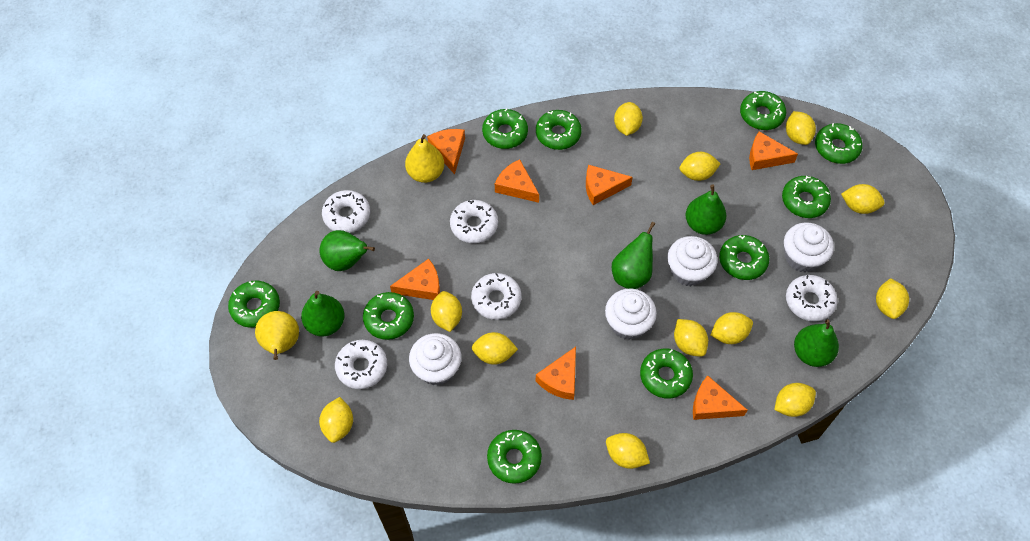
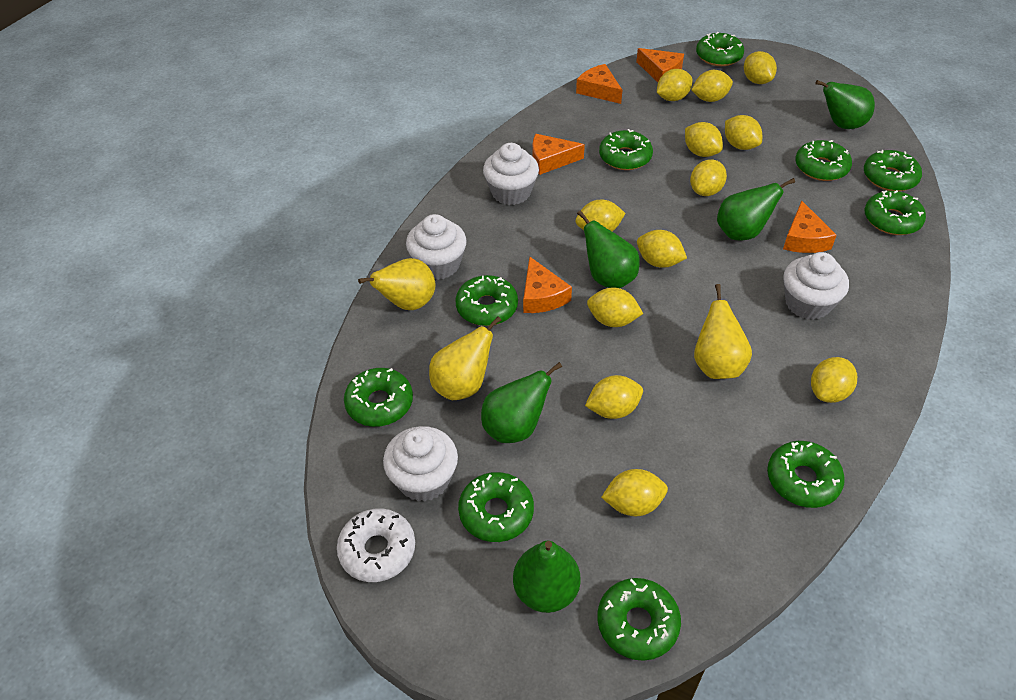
orange cheese: [390,259,440,300] [427,129,465,174] [495,160,539,203] [536,347,576,400] [586,165,633,205] [693,376,747,420] [749,131,798,170] = 7 -> [523,256,572,313] [532,134,585,175] [576,64,622,104] [636,48,684,82] [783,201,837,253] = 5
white donut: [322,190,370,233] [335,340,387,389] [450,200,498,243] [471,273,522,320] [786,275,837,322] = 5 -> [337,508,415,582] = 1
yellow pear: [255,311,299,360] [405,134,444,183] = 2 -> [358,258,435,310] [429,316,501,400] [694,284,752,379] = 3

